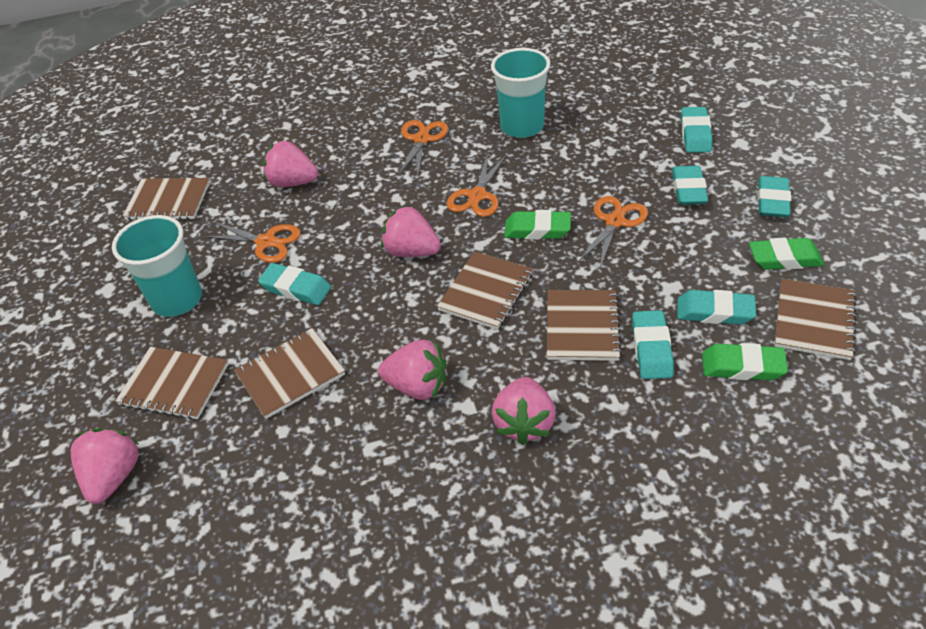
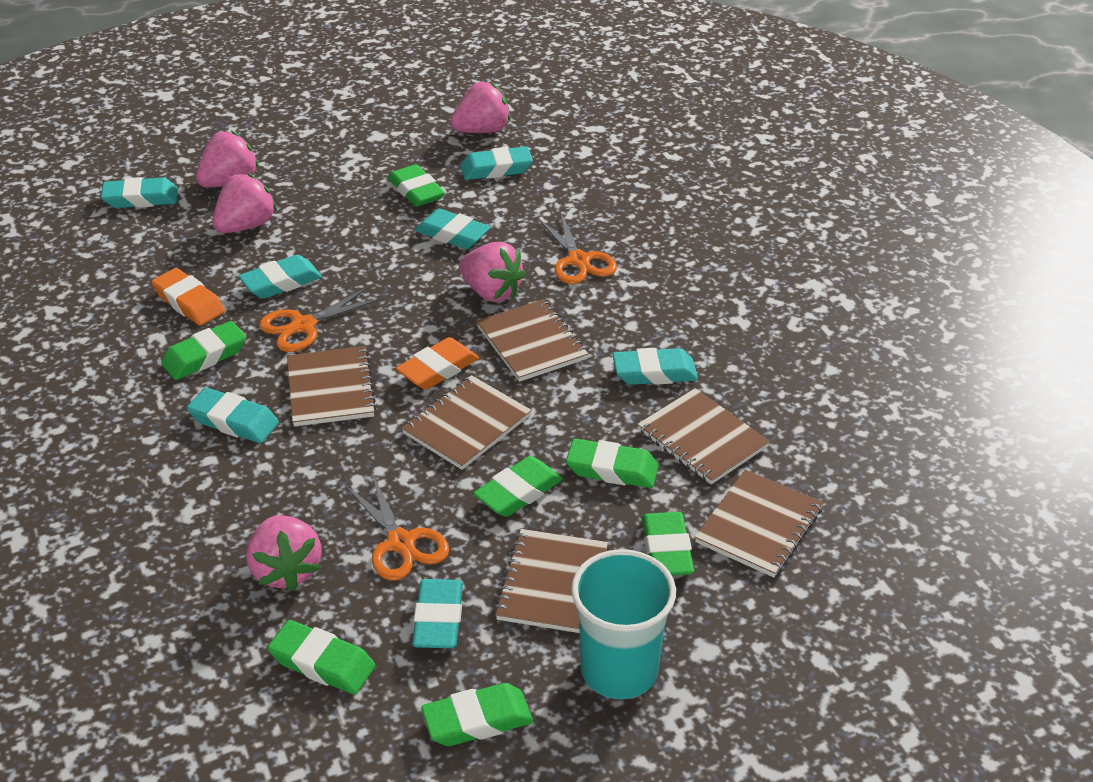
green eraser: [504,210,571,240] [702,343,788,380] [749,237,824,270] = 3 -> [161,321,246,380] [267,620,375,694] [388,164,445,207] [421,683,533,746] [473,456,563,517] [566,439,659,488] [642,512,694,576] = 7
orange eraser: none = 0 -> [152,268,225,326] [396,337,479,390] = 2
orange scissors: [202,221,300,263] [398,120,448,176] [447,153,507,217] [578,196,648,268] = 4 -> [259,286,383,352] [345,473,449,581] [538,213,617,284] = 3
turquoise cup: [112,215,202,317] [491,48,550,138] = 2 -> [571,549,676,699] = 1
turquoise eraser: [258,263,331,305] [632,310,674,379] [672,166,708,205] [677,290,756,325] [681,107,713,152] [757,176,791,217] = 6 -> [101,177,178,208] [187,388,279,443] [239,255,322,299] [412,579,463,648] [415,209,491,249] [460,147,533,180] [612,348,698,385] = 7

